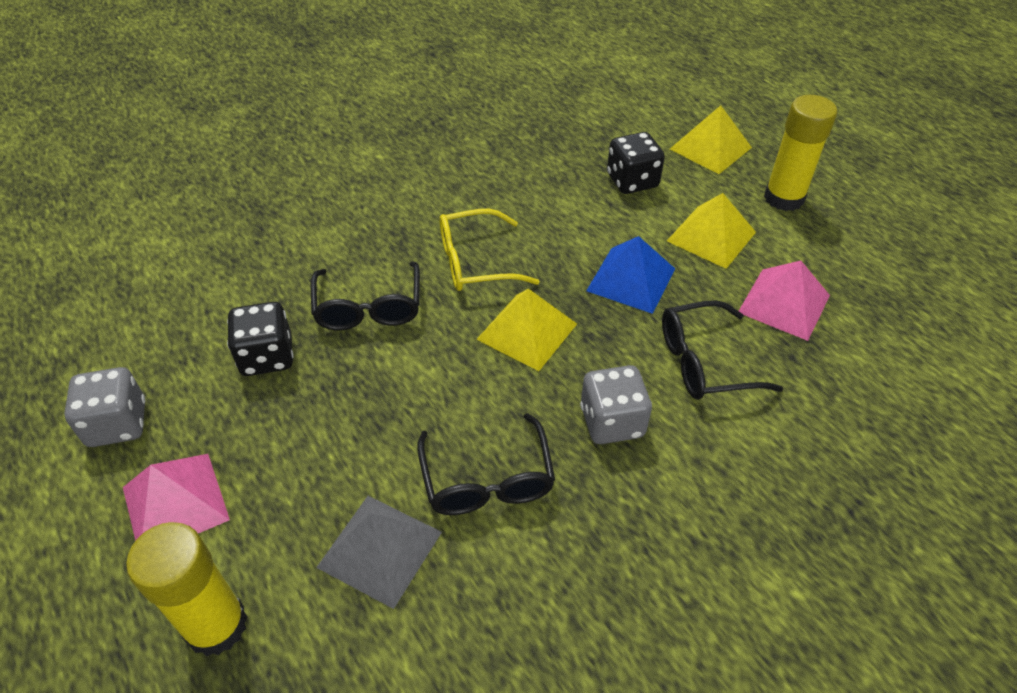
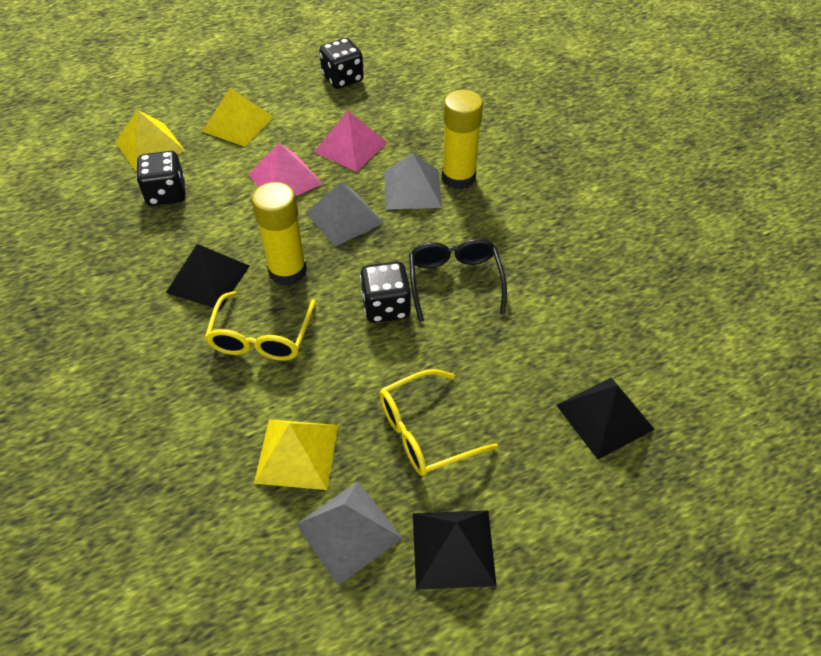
black dice: [227,302,294,376] [607,132,665,194] = 2 -> [136,151,185,206] [319,38,364,89] [360,262,411,323] = 3
black glasses: [311,262,420,330] [417,413,555,515] [662,300,783,400] = 3 -> [409,239,507,322] = 1
black pyramid: none = 0 -> [166,244,250,310] [413,510,497,590] [556,377,655,459] = 3
blue pyramid: [586,236,675,314] = 1 -> none = 0
grey dice: [64,367,145,447] [580,365,652,444] = 2 -> none = 0
grey pyramid: [316,496,442,609] = 1 -> [296,482,402,585] [306,182,384,247] [384,153,442,210] = 3
yellow glasses: [439,209,540,291] = 1 -> [205,291,315,361] [380,369,498,476] = 2

